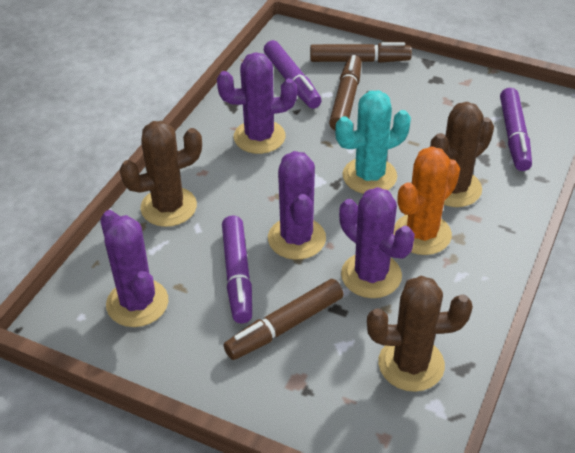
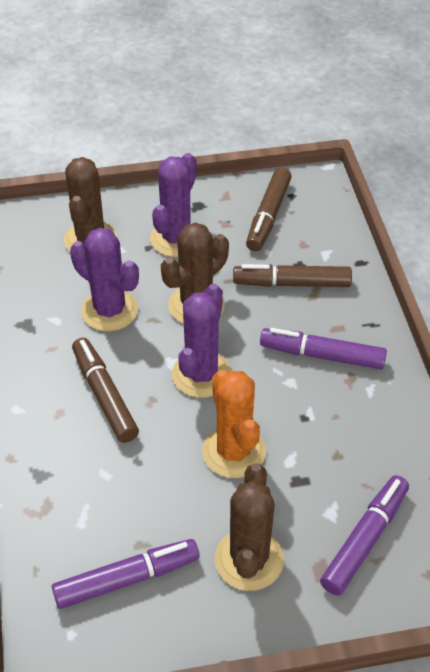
purple cactus: [100,210,168,327] [217,52,297,154] [268,151,326,260] [339,187,415,298] = 4 -> [70,228,139,331] [150,153,196,257] [172,284,231,398] = 3
turquoise cactus: [335,90,411,194] = 1 -> none = 0

